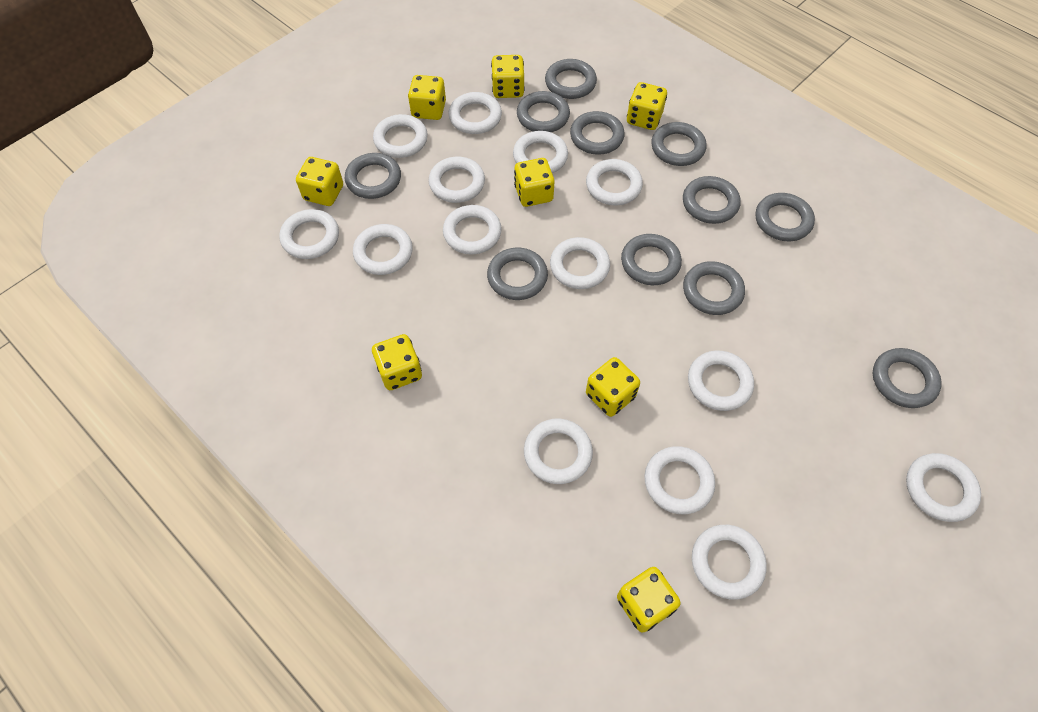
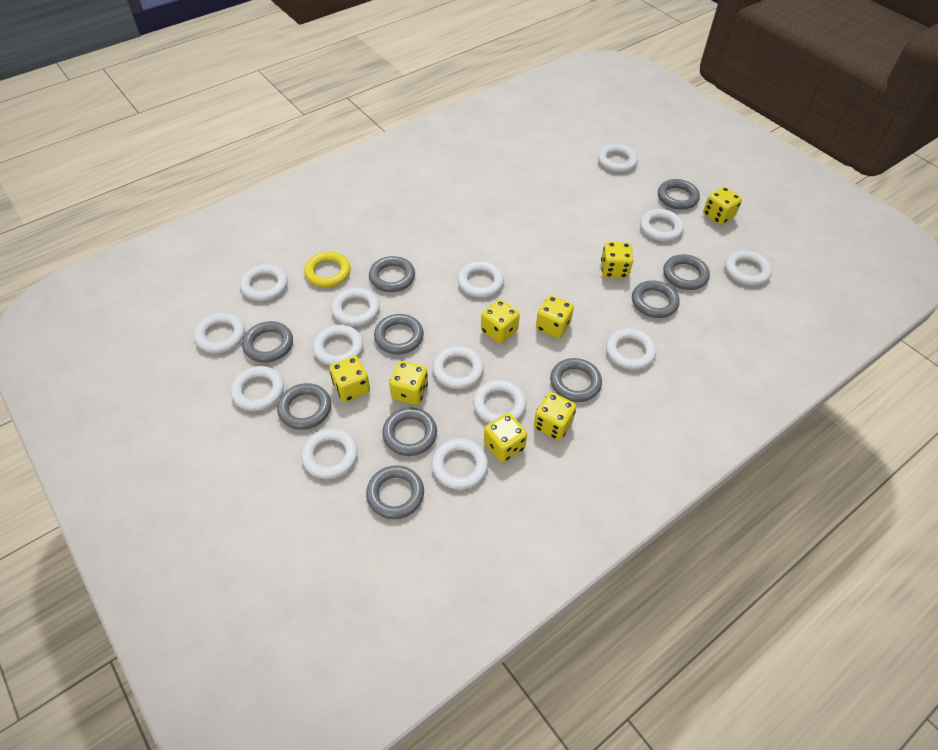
grey ring: [345,153,401,199] [487,248,548,300] [517,91,570,132] [545,59,597,99] [570,111,625,155] [621,234,682,285] [651,122,706,166] [683,176,741,224] [683,261,745,315] [755,193,815,241] [873,348,942,408] = 11 -> [242,321,293,363] [277,383,331,430] [366,465,424,519] [369,256,415,292] [374,314,424,355] [382,408,437,456] [550,358,602,402] [632,281,680,318] [658,179,700,210] [663,254,710,290] = 10
yellow ring: none = 0 -> [304,252,351,288] = 1

